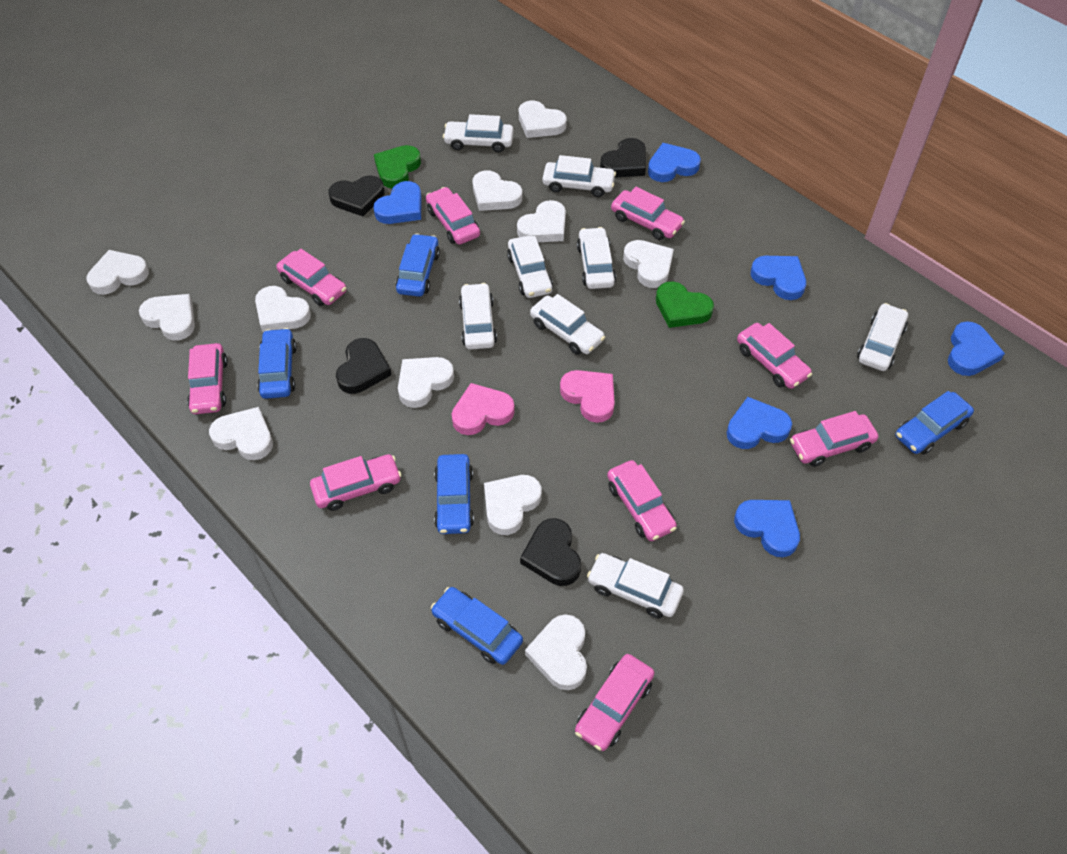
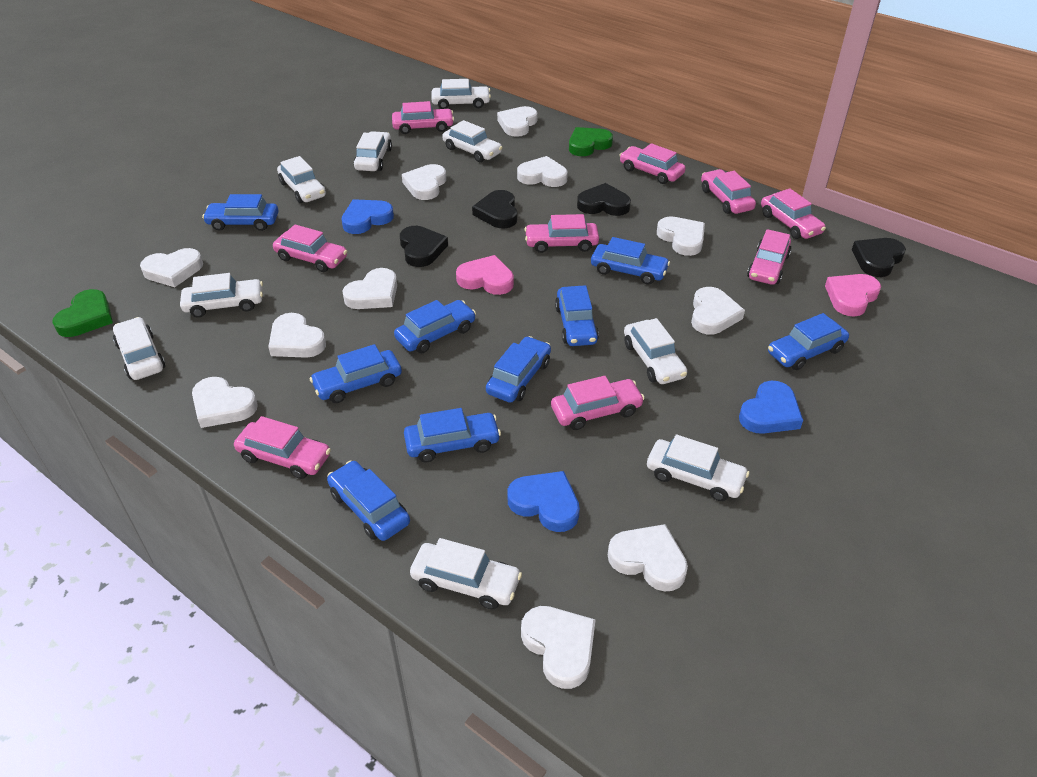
blue car: [257,328,297,399] [396,234,440,297] [431,587,523,665] [434,454,474,534] [895,391,974,455] = 5 -> [202,194,279,231] [310,344,402,403] [327,460,410,541] [394,300,476,353] [404,408,501,462] [486,336,551,403] [555,285,599,346] [591,237,670,285] [768,313,849,370] = 9
blue heart: [373,181,422,224] [648,143,701,182] [726,397,792,449] [734,500,800,557] [750,256,806,300] [948,321,1005,376] = 6 -> [341,199,394,234] [507,471,580,532] [739,381,803,434] = 3
white car: [443,114,514,153] [459,283,497,350] [507,235,553,298] [530,294,605,355] [543,155,616,197] [577,227,616,289] [587,553,684,618] [857,303,908,371] = 8 -> [113,317,165,380] [180,273,263,318] [277,156,326,203] [354,131,392,171] [410,538,522,609] [431,79,491,109] [442,120,503,162] [624,318,687,384] [647,434,749,501] = 9

